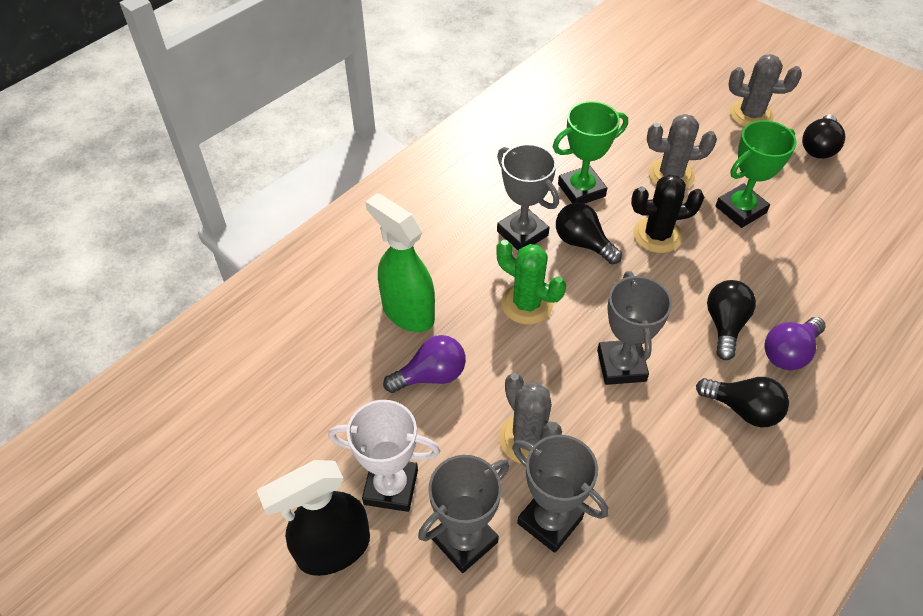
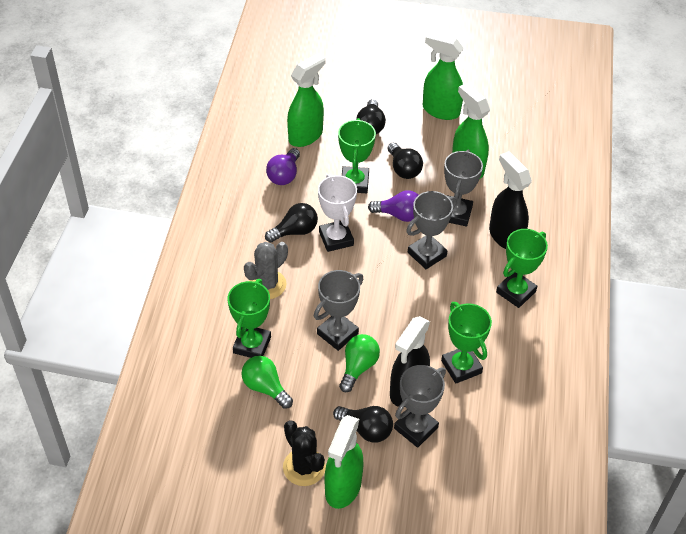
black spray bottle: [257,460,370,576] = 1 -> [390,316,430,407] [489,151,532,249] = 2
green cactus: [496,240,566,325] = 1 -> none = 0
green light bulb: none = 0 -> [241,356,293,409] [339,334,380,392] = 2
green spray bottle: [365,193,435,332] = 1 -> [287,53,325,147] [325,415,363,509] [423,32,463,120] [452,83,490,179] = 4
green trophy: [553,101,628,204] [715,120,797,228] = 2 -> [228,279,271,358] [338,118,376,193] [441,302,492,384] [496,229,548,308] = 4
grey cactus: [499,373,562,464] [647,114,717,189] [729,54,802,127] = 3 -> [244,242,288,299] = 1

